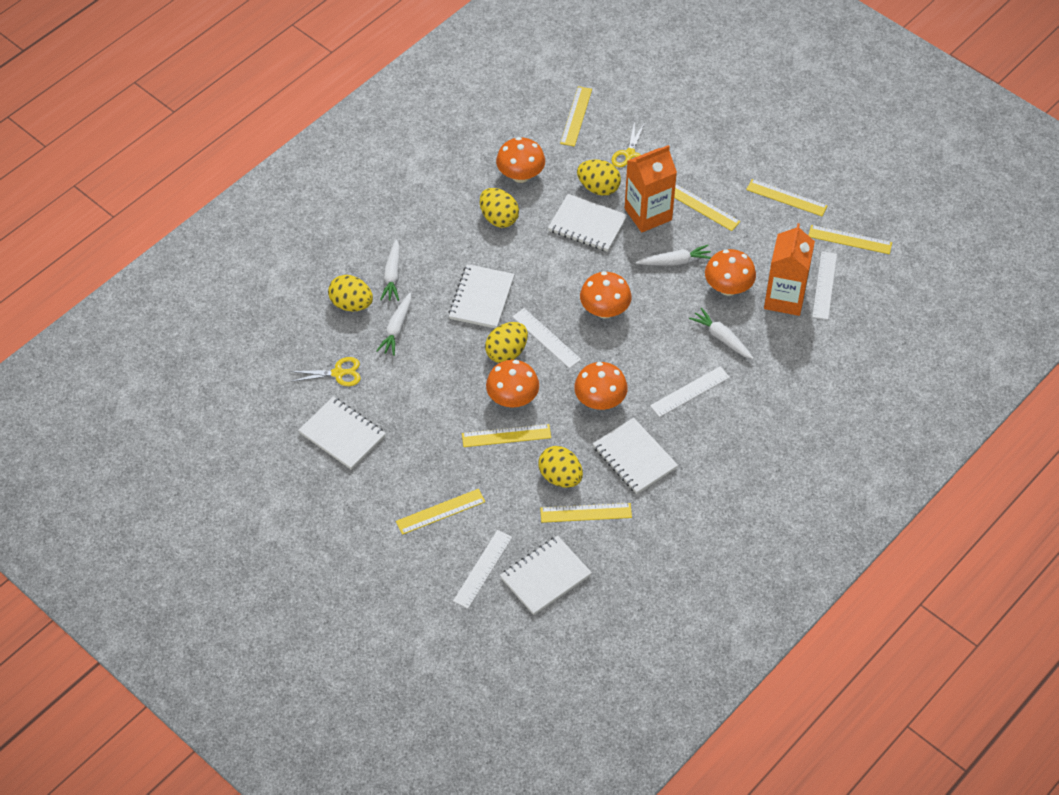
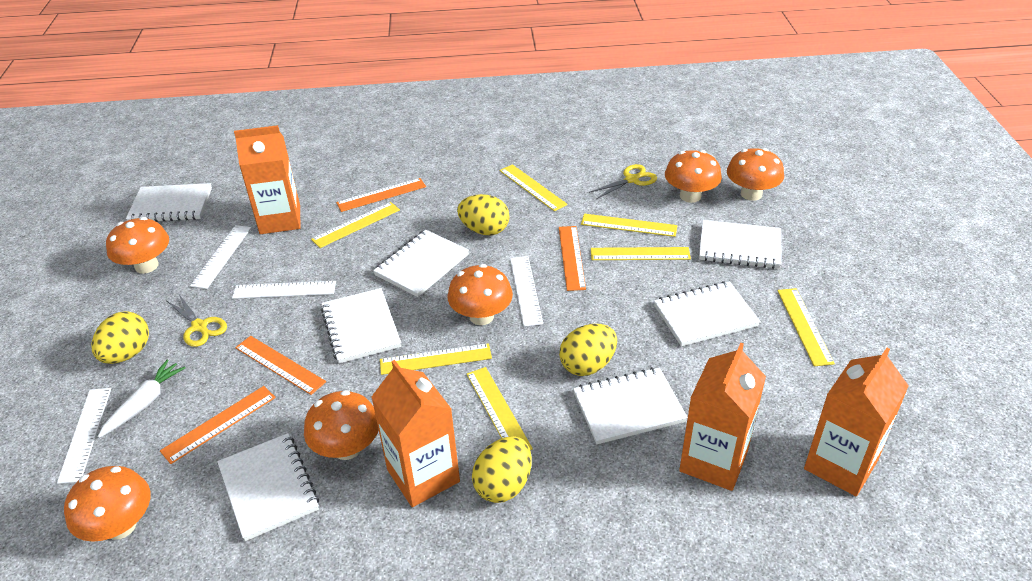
orange carton: [625,145,677,233] [764,223,815,316] = 2 -> [234,125,300,234] [371,360,460,507] [679,343,766,491] [804,348,909,496] = 4
orange mushroom: [486,360,539,407] [496,137,545,183] [574,362,628,410] [580,271,632,319] [705,249,756,296] = 5 -> [64,466,151,542] [106,217,169,274] [304,390,379,460] [448,264,513,325] [665,150,722,203] [727,148,784,201] = 6
orange ruler: none = 0 -> [160,386,276,464] [235,336,326,395] [336,178,426,212] [559,226,586,291] = 4
white carrot: [376,292,411,356] [380,239,400,301] [636,245,711,266] [689,308,754,359] = 4 -> [98,360,186,438] = 1
white notebook: [298,397,386,470] [448,264,515,328] [500,536,592,615] [548,194,627,252] [593,418,678,494] = 5 -> [126,183,212,222] [217,433,319,541] [321,288,401,363] [373,230,469,297] [573,367,688,444] [654,281,761,346] [699,220,782,269] = 7
yellow egg: [328,275,373,312] [480,188,519,228] [485,322,528,363] [538,446,583,488] [577,159,621,196] = 5 -> [91,311,149,364] [457,194,510,235] [472,436,532,503] [559,324,617,376] = 4

